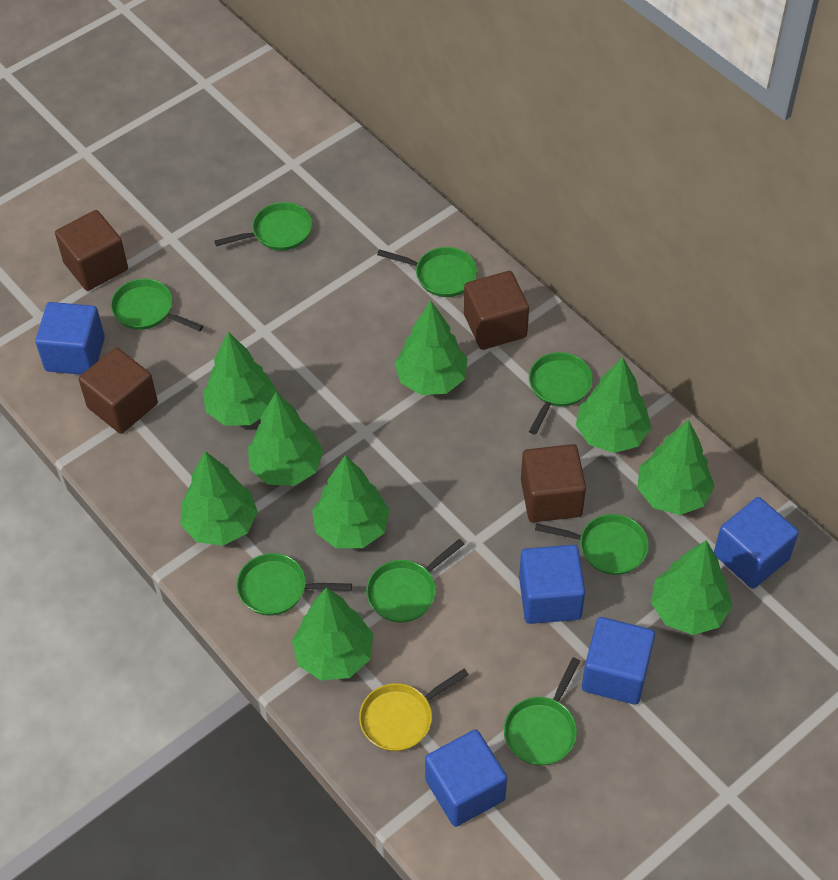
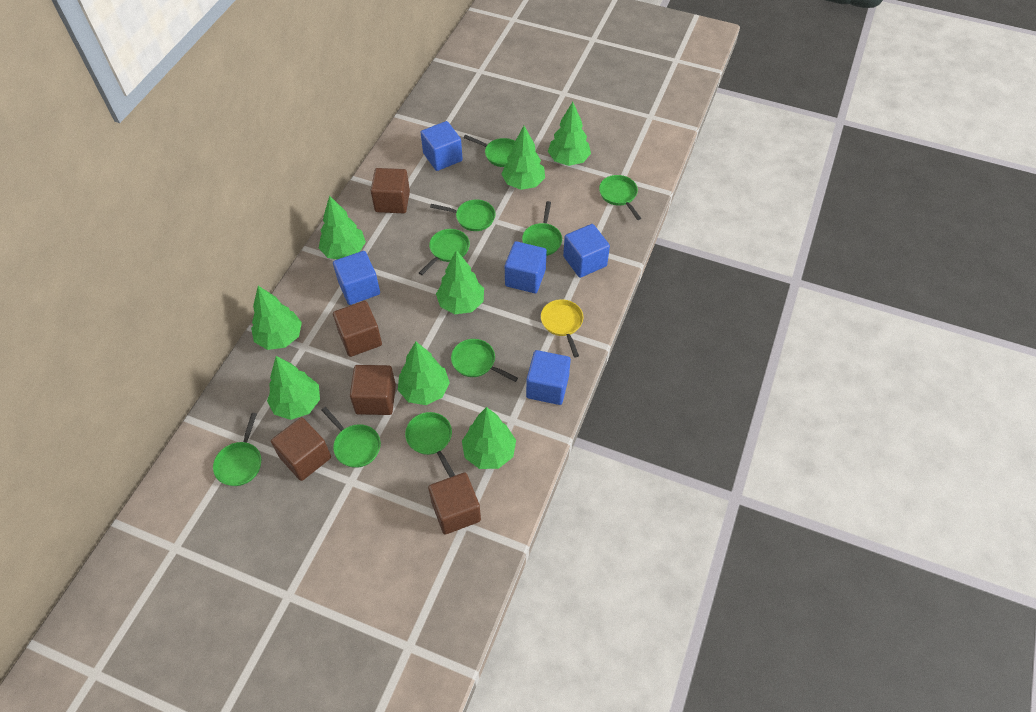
brown cube: [55,210,128,291] [79,348,158,434] [464,271,529,350] [521,444,586,522] = 4 -> [271,417,331,481] [333,301,382,357] [350,365,396,415] [370,168,410,213] [428,473,481,535] = 5
green pan: [111,278,203,331] [214,202,312,251] [236,553,352,615] [366,539,464,623] [377,247,477,297] [504,657,580,766] [529,352,593,435] [535,514,649,575] = 8 -> [213,413,261,486] [321,407,381,468] [405,412,455,477] [419,229,470,275] [430,200,495,231] [451,339,518,382] [464,135,515,167] [522,201,562,256] [599,175,641,220] = 9
green tree: [180,451,258,546] [203,332,277,425] [248,392,323,486] [292,588,373,680] [312,455,390,548] [395,301,468,395] [576,357,651,453] [637,419,715,515] [651,540,732,635] = 9 -> [251,286,302,350] [267,356,320,420] [319,195,366,259] [398,342,450,405] [436,250,484,314] [462,407,516,469] [501,126,545,190] [548,102,591,166] = 8

